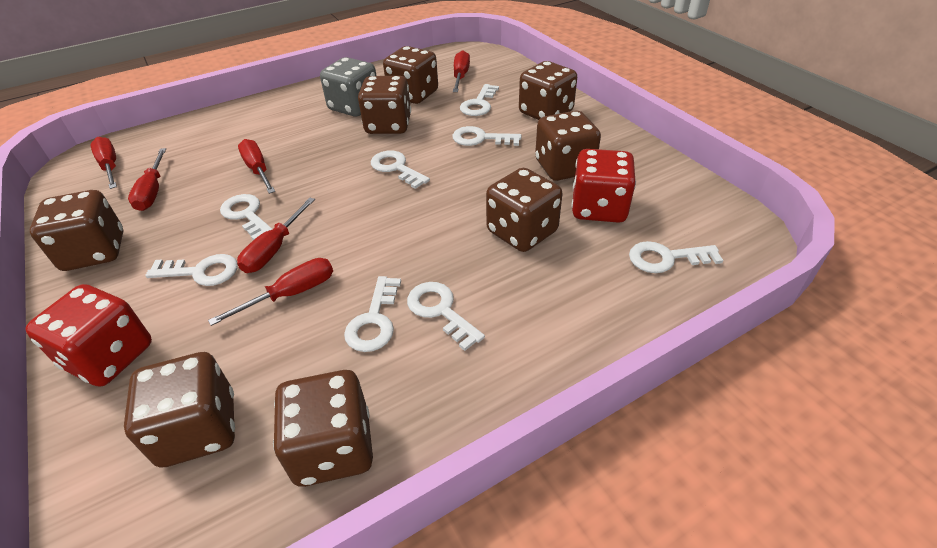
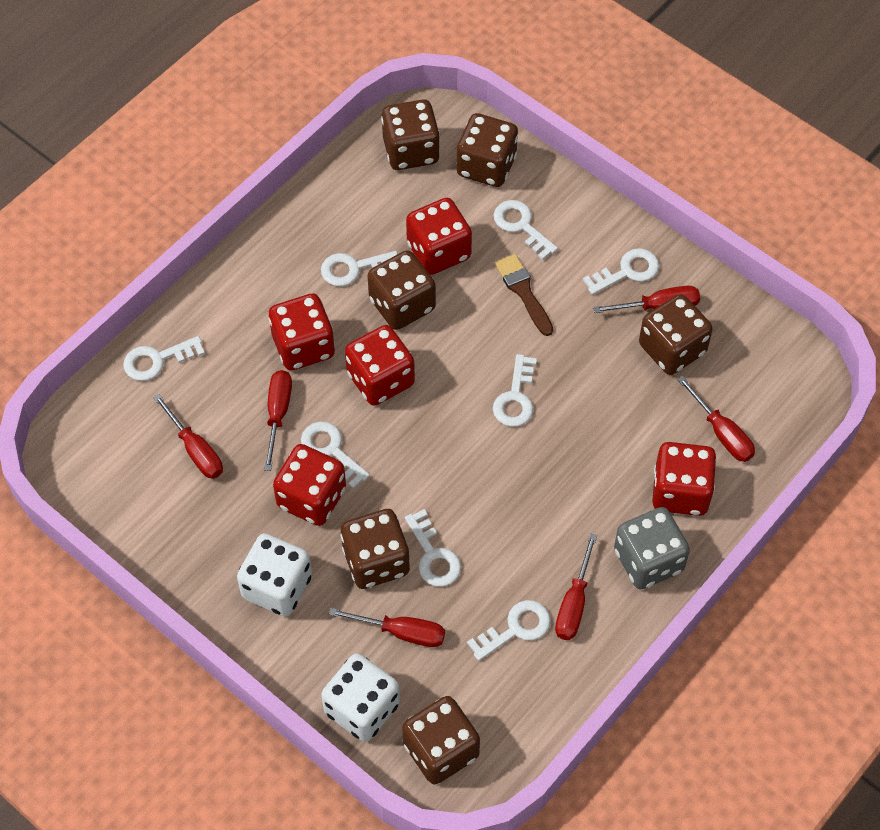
brown brush: none = 0 -> [495,254,553,336] = 1
brown dice: [30,190,123,271] [124,352,235,468] [273,370,373,487] [358,76,411,134] [383,46,438,104] [486,168,562,252] [519,61,577,120] [535,111,601,181] = 8 -> [340,509,410,589] [368,250,436,330] [381,100,440,170] [402,696,480,784] [456,113,518,187] [639,294,713,375] = 6
red dice: [25,284,152,387] [572,149,636,223] = 2 -> [269,294,335,371] [273,444,346,526] [345,325,415,406] [406,198,472,275] [652,442,717,516] = 5
white dice: none = 0 -> [237,533,312,616] [321,653,400,742] = 2

